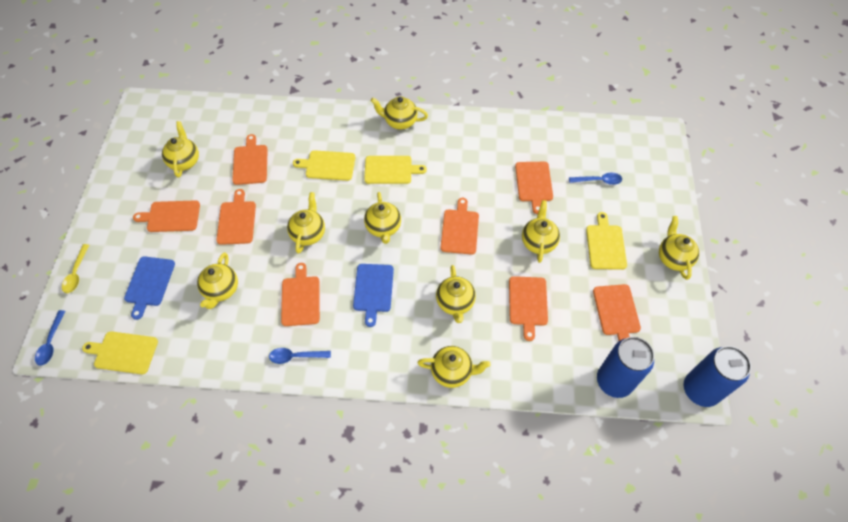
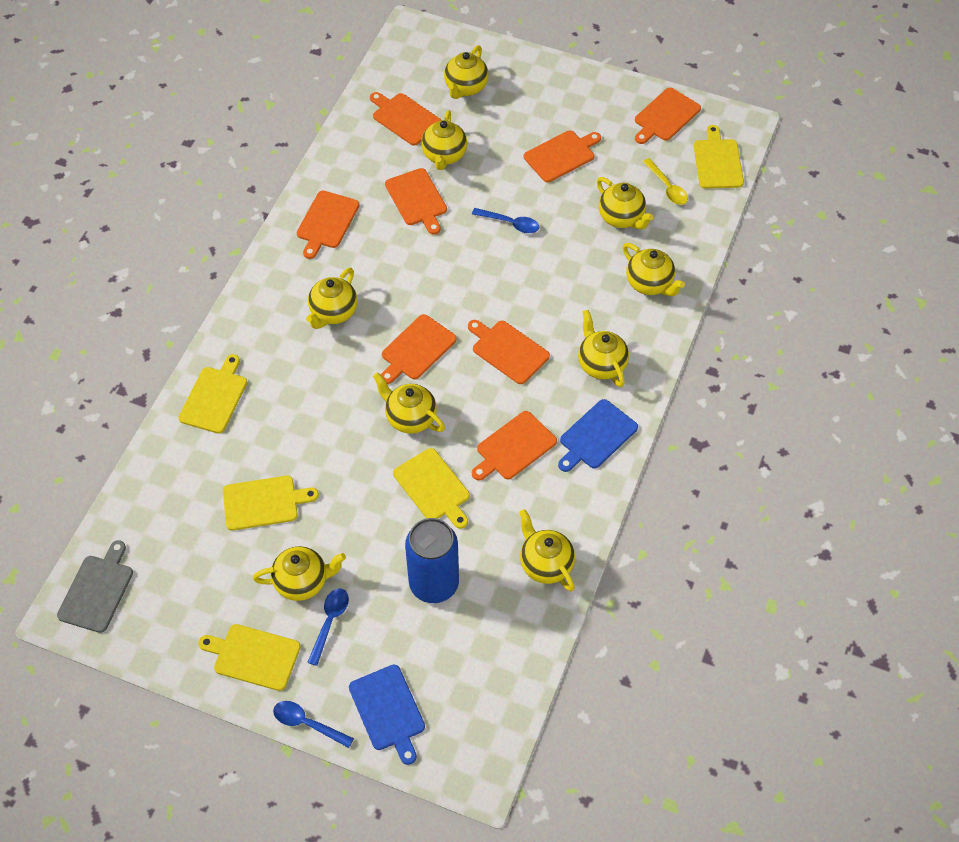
blue can: [597,337,654,398] [684,346,751,407] = 2 -> [405,518,459,603] = 1
grey cutting board: none = 0 -> [57,540,133,633] = 1
yellow cutting board: [82,331,158,374] [293,150,355,181] [364,156,427,184] [586,212,627,270] = 4 -> [178,354,247,434] [198,624,301,691] [223,476,319,531] [393,448,470,529] [694,125,744,189] = 5

